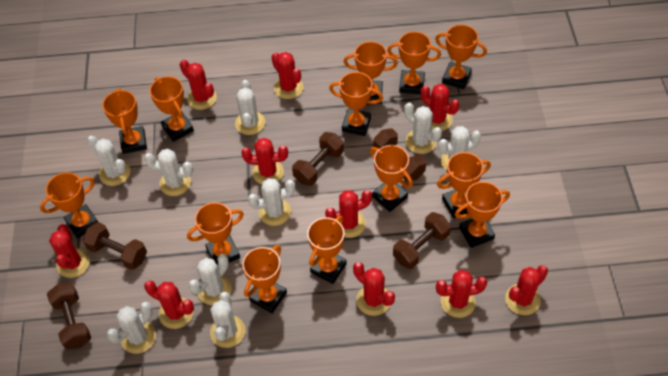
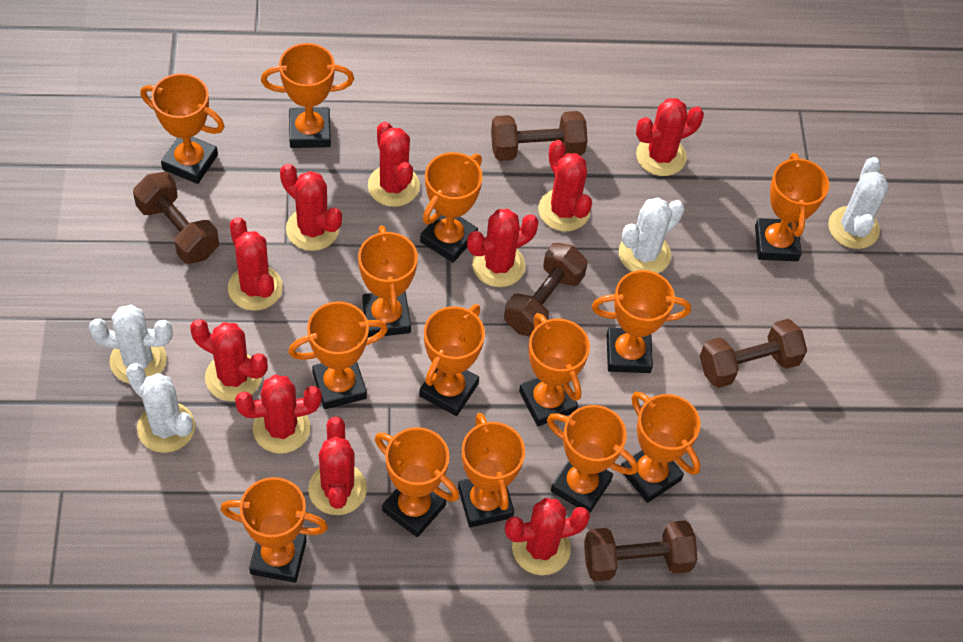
orange trophy: [40,172,98,239] [102,88,147,154] [150,76,194,142] [187,202,244,265] [242,245,287,313] [307,216,347,284] [329,72,383,136] [344,41,398,104] [370,145,413,212] [387,32,441,95] [435,25,487,89] [437,152,491,218] [455,181,510,248] = 13 -> [140,73,225,184] [220,477,328,583] [261,43,354,148] [288,301,388,409] [358,225,418,338] [375,427,459,537] [419,304,485,416] [420,152,483,263] [458,413,525,527] [519,313,590,426] [547,405,638,514] [592,270,691,373] [621,392,701,503] [755,153,829,261] = 14
white cactus: [87,136,130,186] [107,302,156,354] [144,149,193,196] [188,254,232,305] [210,292,245,348] [235,80,265,135] [248,178,295,226] [404,102,442,154] [438,126,481,170] = 9 -> [89,304,173,384] [126,363,195,453] [619,198,684,273] [828,157,889,249] = 4

